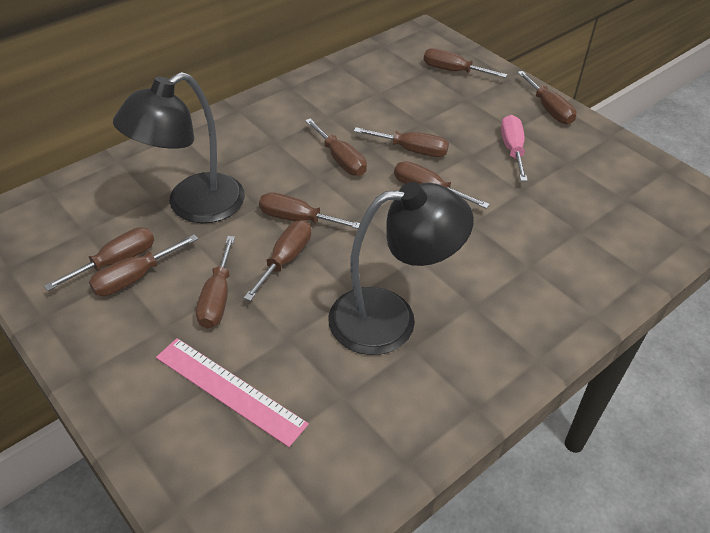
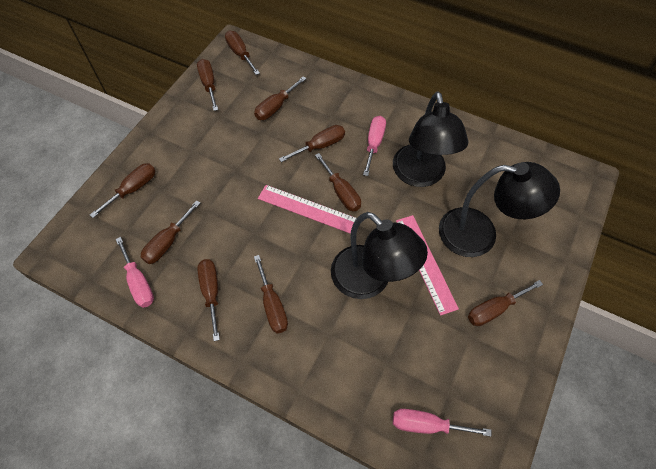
black lamp: [113,72,245,223] [328,182,474,355] = 2 -> [331,212,428,299] [393,91,468,187] [439,162,560,257] = 3
pink ruler: [156,338,309,447] = 1 -> [258,185,357,234] [396,215,459,316] = 2
pink screwdriver: [501,115,528,181] = 1 -> [116,237,154,308] [363,116,386,176] [393,409,491,437] = 3

